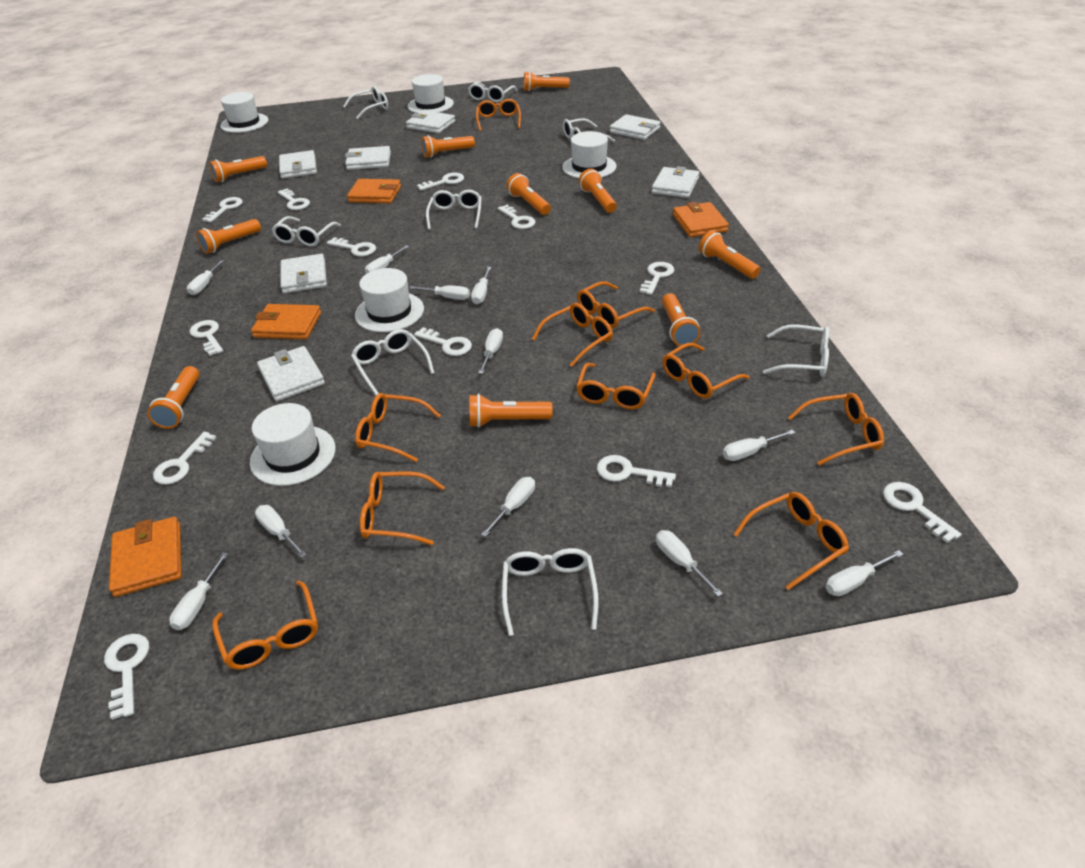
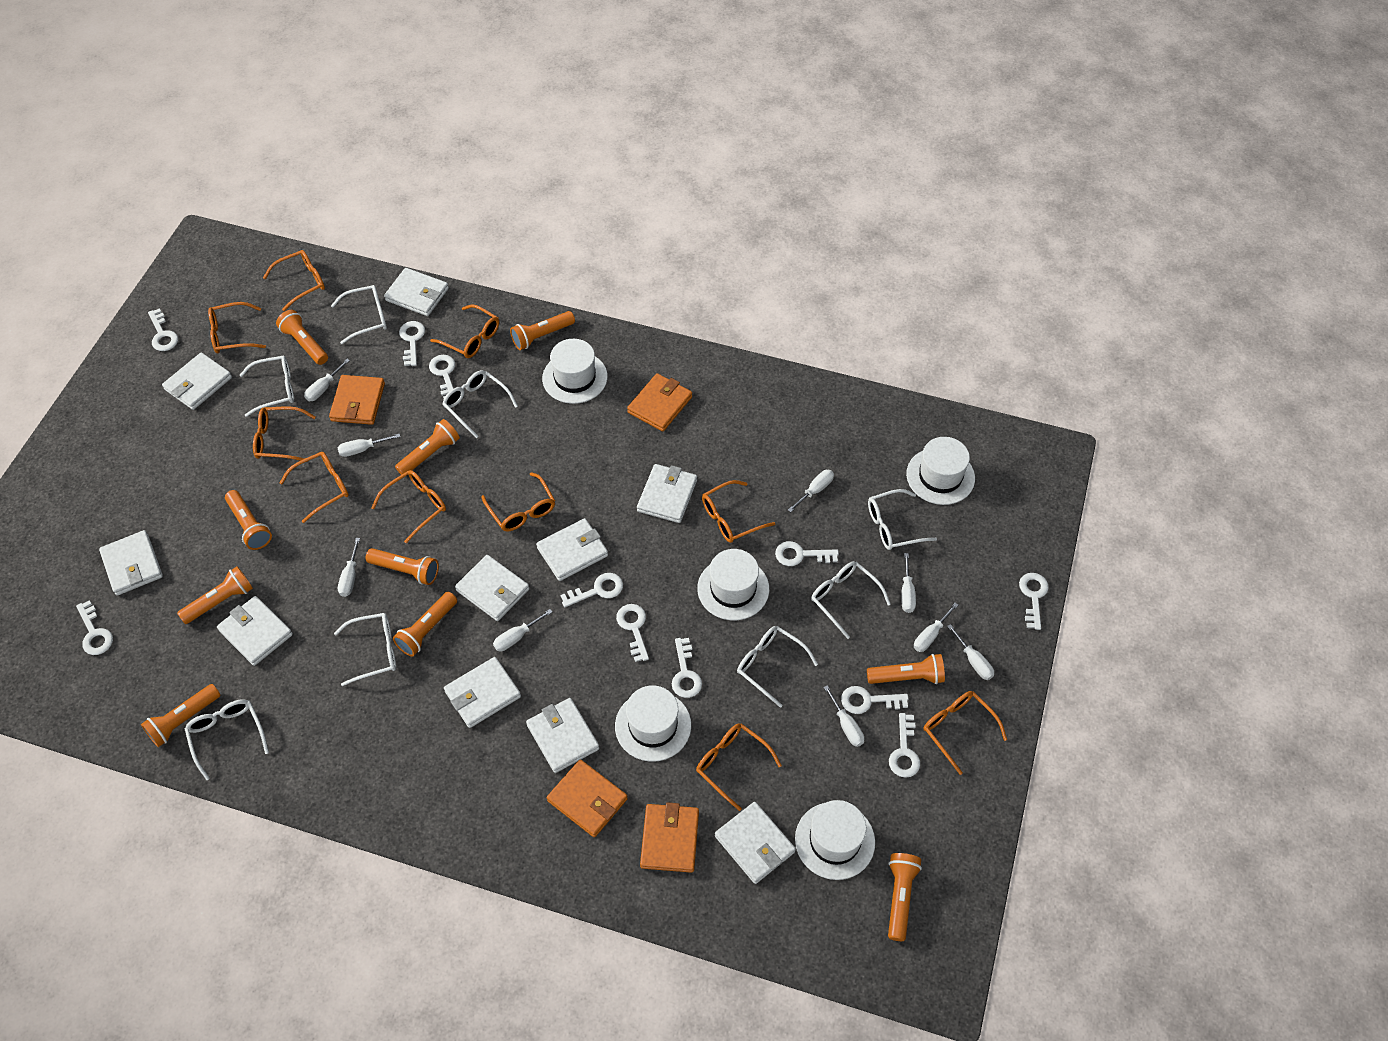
white key: [104,634,149,720] [153,432,216,485] [190,320,223,356] [202,197,243,222] [278,189,310,210] [327,237,376,256] [414,327,472,356] [417,173,464,190] [498,205,535,229] [597,455,676,487] [640,262,674,295] [883,482,962,543] = 12 -> [76,600,113,655] [148,308,178,351] [399,321,425,366] [429,355,455,398] [560,573,623,607] [616,604,649,662] [672,638,702,698] [775,541,839,566] [841,686,909,714] [889,713,920,778] [1019,573,1049,630] = 11
white screwdriver: [169,552,228,630] [187,260,225,295] [255,505,307,558] [365,245,409,274] [410,285,470,300] [471,267,491,304] [478,328,503,374] [481,477,535,537] [656,530,723,597] [723,430,795,461] [825,550,904,596] = 11 -> [304,359,350,401] [338,433,400,457] [338,538,360,597] [493,609,552,651] [788,470,834,512] [824,685,864,747] [901,553,916,613] [914,603,958,652] [947,624,994,680] = 9
white wallet: [257,346,325,401] [279,150,317,179] [281,254,327,293] [345,146,391,170] [406,110,455,133] [610,114,660,140] [652,166,699,198] = 7 -> [99,530,163,596] [162,353,232,410] [217,596,293,666] [384,268,449,316] [444,657,521,728] [455,555,529,621] [526,698,599,773] [536,518,608,581] [637,464,697,523] [715,802,796,884] = 10

